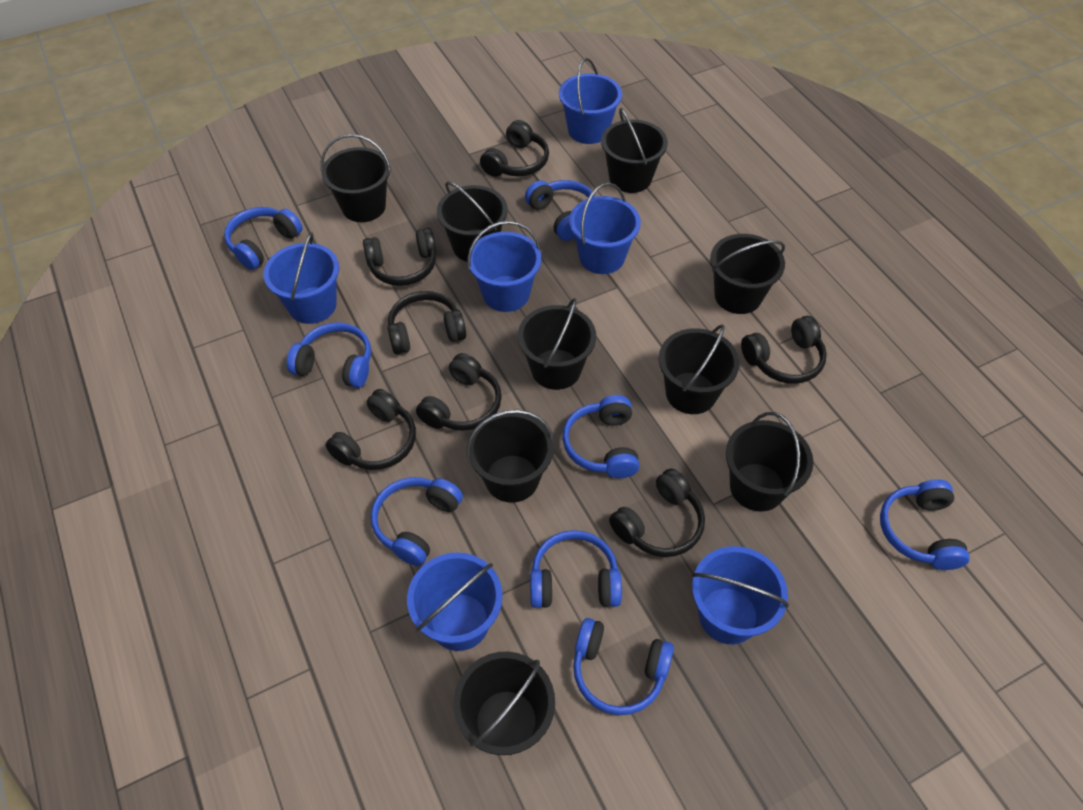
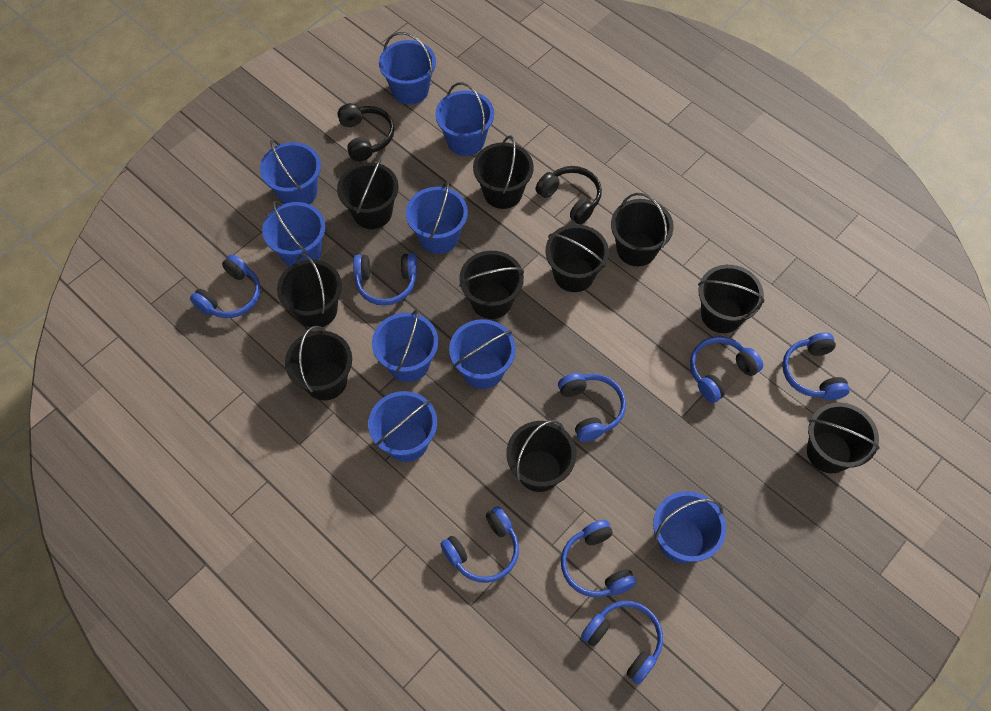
black bucket: [321,134,392,222] [437,181,508,262] [453,651,555,755] [467,410,554,503] [518,298,596,390] [601,108,668,193] [659,325,740,414] [710,234,785,314] [726,412,813,512] = 9 -> [277,254,342,327] [285,326,352,400] [337,158,399,229] [459,251,524,319] [473,135,534,209] [506,420,576,492] [545,224,609,292] [611,193,674,266] [698,265,765,333] [807,402,880,473] = 10
black headphones: [326,389,416,470] [363,228,436,286] [388,291,466,355] [416,353,502,431] [480,120,549,177] [609,469,705,557] [741,316,827,384] = 7 -> [337,103,395,161] [535,166,602,225] = 2
blue bucket: [263,232,339,324] [407,552,503,651] [467,221,541,312] [559,58,622,144] [569,182,641,274] [692,546,789,644] = 6 -> [260,139,321,205] [262,201,325,267] [368,391,437,462] [372,309,438,382] [379,32,436,104] [406,181,468,254] [435,82,494,156] [449,319,516,389] [653,491,726,563] = 9

